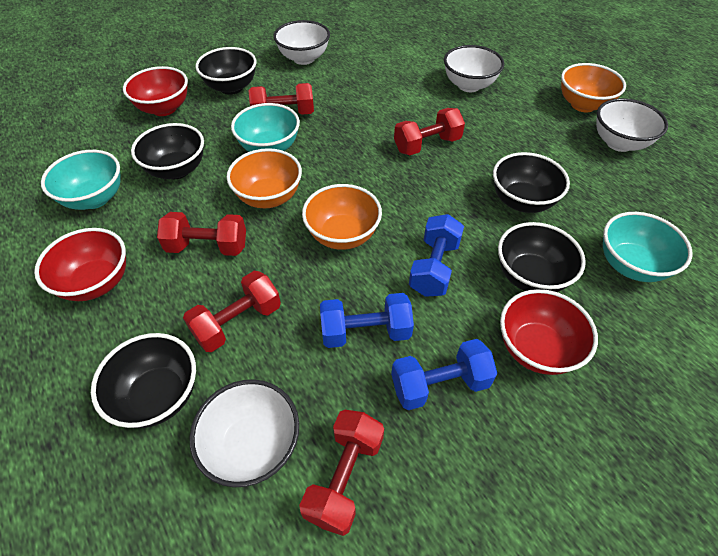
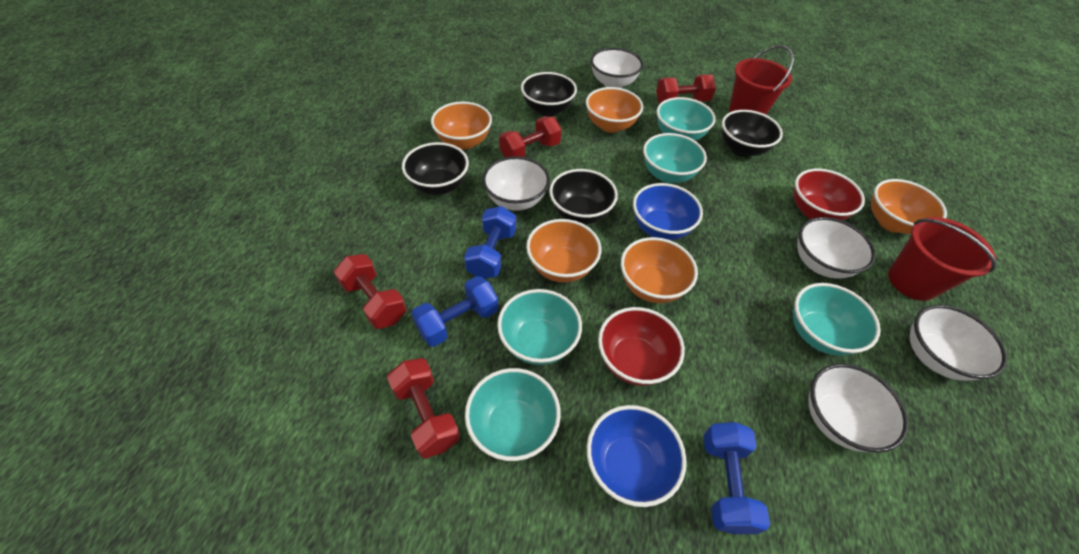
black bowl: [91,333,196,428] [131,123,204,179] [195,47,257,95] [493,152,570,213] [498,222,586,292] = 5 -> [402,142,469,195] [521,72,577,116] [549,169,618,224] [722,110,783,157] = 4
blue bowl: none = 0 -> [587,405,686,507] [633,183,703,240] = 2
orange bowl: [227,148,302,208] [302,184,382,250] [561,63,626,112] = 3 -> [431,101,492,150] [526,219,601,283] [586,87,643,133] [621,237,698,303] [871,179,947,234] = 5
red bowl: [34,228,126,301] [123,66,188,116] [500,289,598,375] = 3 -> [598,307,685,386] [794,168,865,220] = 2
red bucket: none = 0 -> [729,45,794,115] [888,217,996,301] = 2
red dumbbell: [157,212,246,256] [183,271,281,352] [248,83,314,115] [299,410,384,536] [394,108,465,155] = 5 -> [334,254,406,329] [387,358,460,459] [499,116,562,157] [656,75,716,103] = 4
turquoise bowl: [41,150,121,210] [231,103,300,152] [603,212,693,282] = 3 -> [465,368,561,461] [497,289,582,365] [643,133,707,183] [656,97,715,141] [793,283,881,356] = 5
white bowl: [189,379,299,487] [273,20,330,65] [444,45,504,92] [596,98,668,152] = 4 -> [482,156,550,211] [591,48,643,88] [797,217,876,279] [808,363,909,453] [910,305,1007,381] = 5

